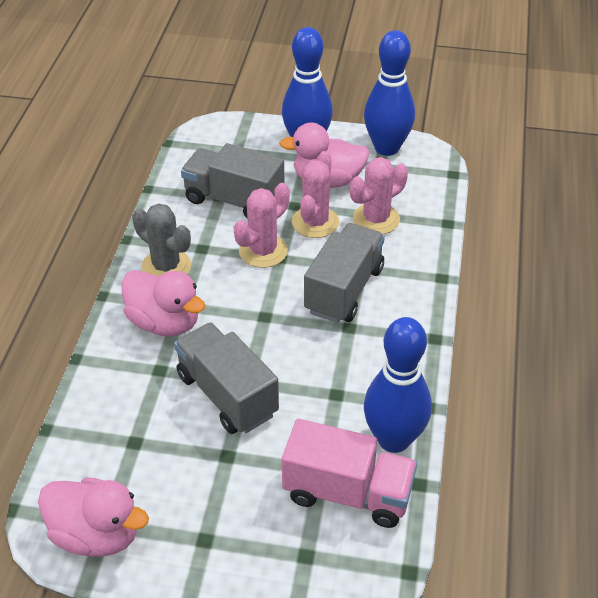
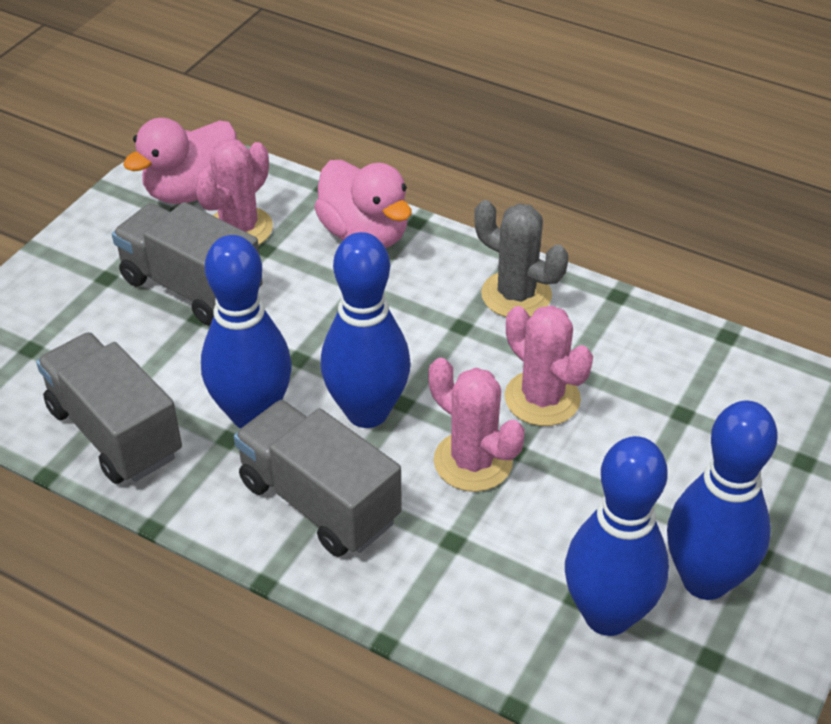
blue bowling pin: [282,27,333,137] [364,30,415,156] [364,317,432,453] = 3 -> [201,235,292,428] [320,232,411,428] [565,436,669,636] [667,401,778,600] = 4
pink duck: [38,477,149,557] [121,270,205,336] [279,123,370,188] = 3 -> [123,118,237,204] [314,160,412,248] = 2
pink truck: [282,419,417,528] = 1 -> none = 0

